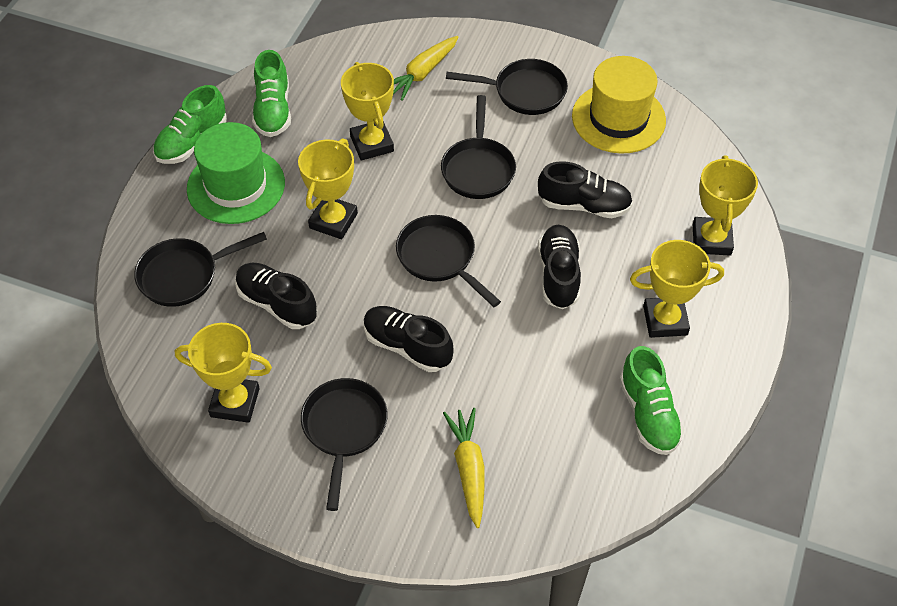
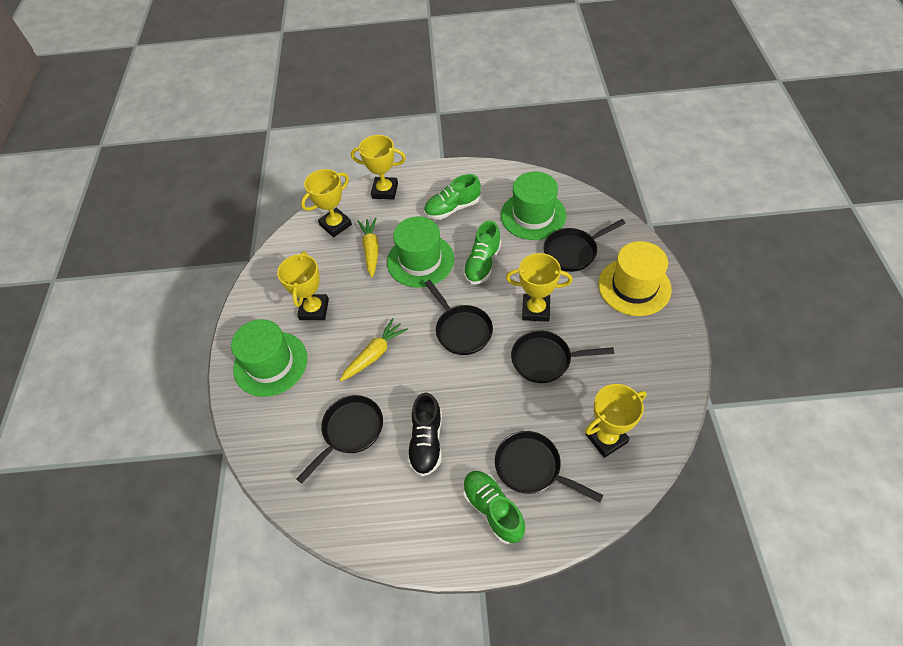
black shoe: [235,263,317,329] [364,306,454,372] [538,161,633,218] [538,225,581,309] = 4 -> [407,392,442,476] = 1
green hat: [187,122,285,224] = 1 -> [231,319,307,397] [387,217,454,288] [501,172,566,240] = 3

